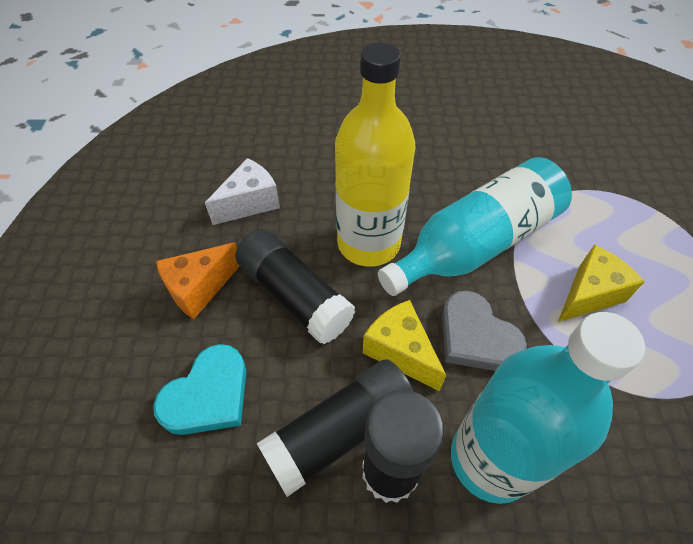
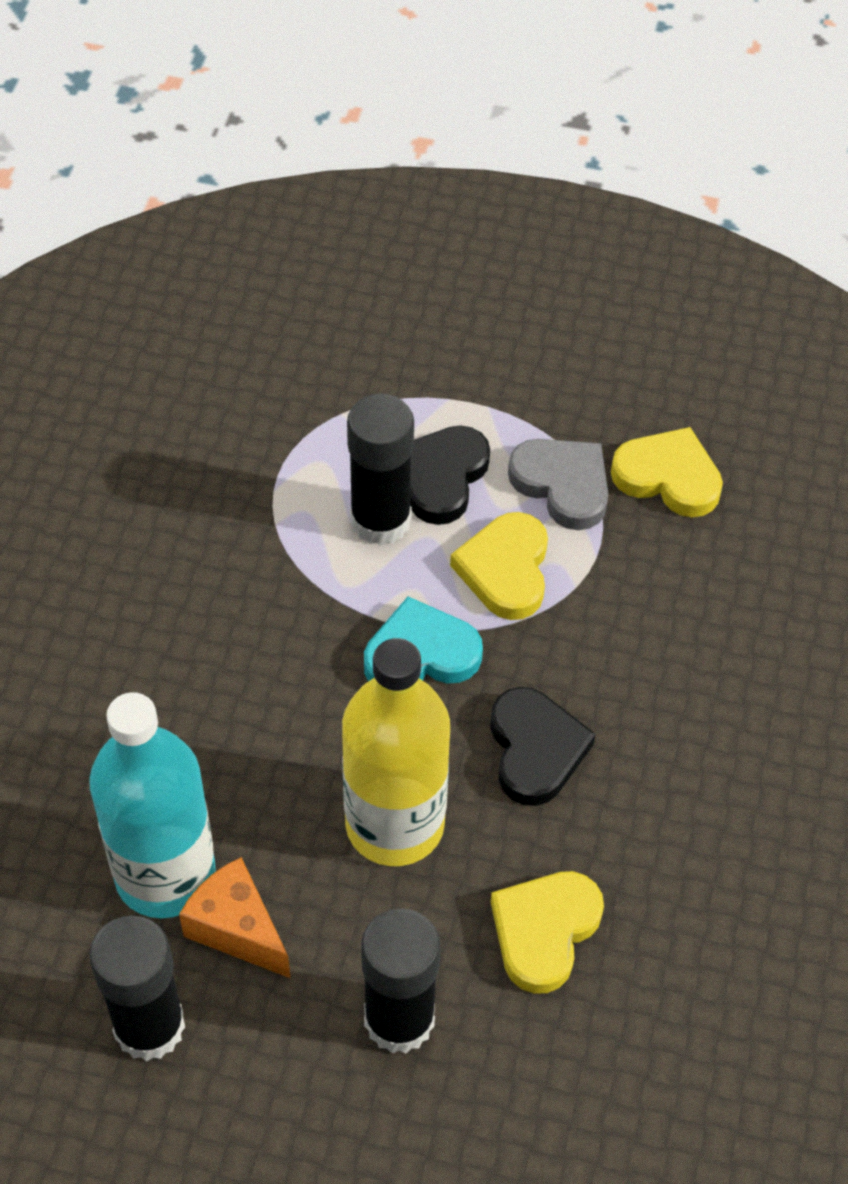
black heart: none = 0 -> [410,425,490,525] [490,687,596,806] = 2
turquoise bottle: [378,157,572,296] [451,312,645,504] = 2 -> [89,692,216,918] = 1
white cheese: [205,158,280,225] = 1 -> none = 0
yellow cheese: [363,300,446,391] [558,245,645,322] = 2 -> none = 0
yellow heart: none = 0 -> [450,512,548,620] [491,871,604,994] [611,427,723,517] = 3

